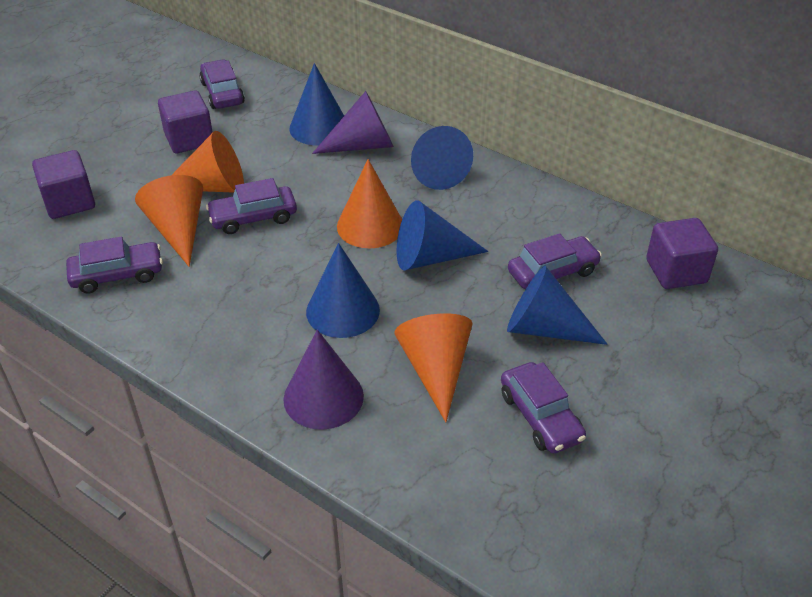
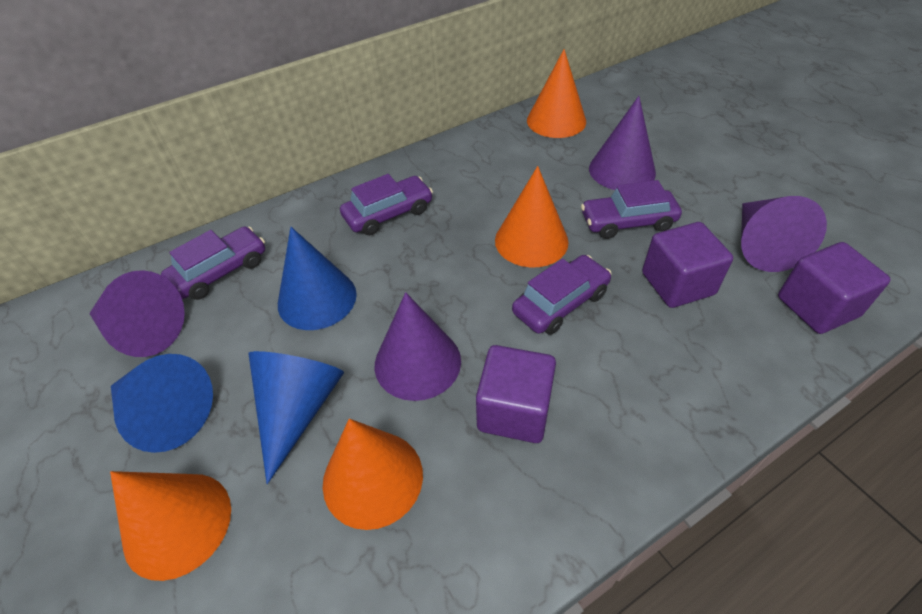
blue cone: [289,63,344,145] [306,243,380,338] [397,200,488,270] [411,126,473,190] [507,266,608,345] = 5 -> [111,354,213,453] [248,351,344,484] [278,227,357,330] = 3
purple car: [66,236,163,294] [199,59,245,109] [206,178,297,234] [501,362,586,453] [508,233,602,289] = 5 -> [161,226,265,300] [340,174,433,235] [512,255,612,335] [581,180,682,239] = 4
purple cone: [283,330,364,430] [312,91,394,154] = 2 -> [89,270,185,357] [375,292,461,401] [589,96,656,190] [741,196,827,272] = 4

